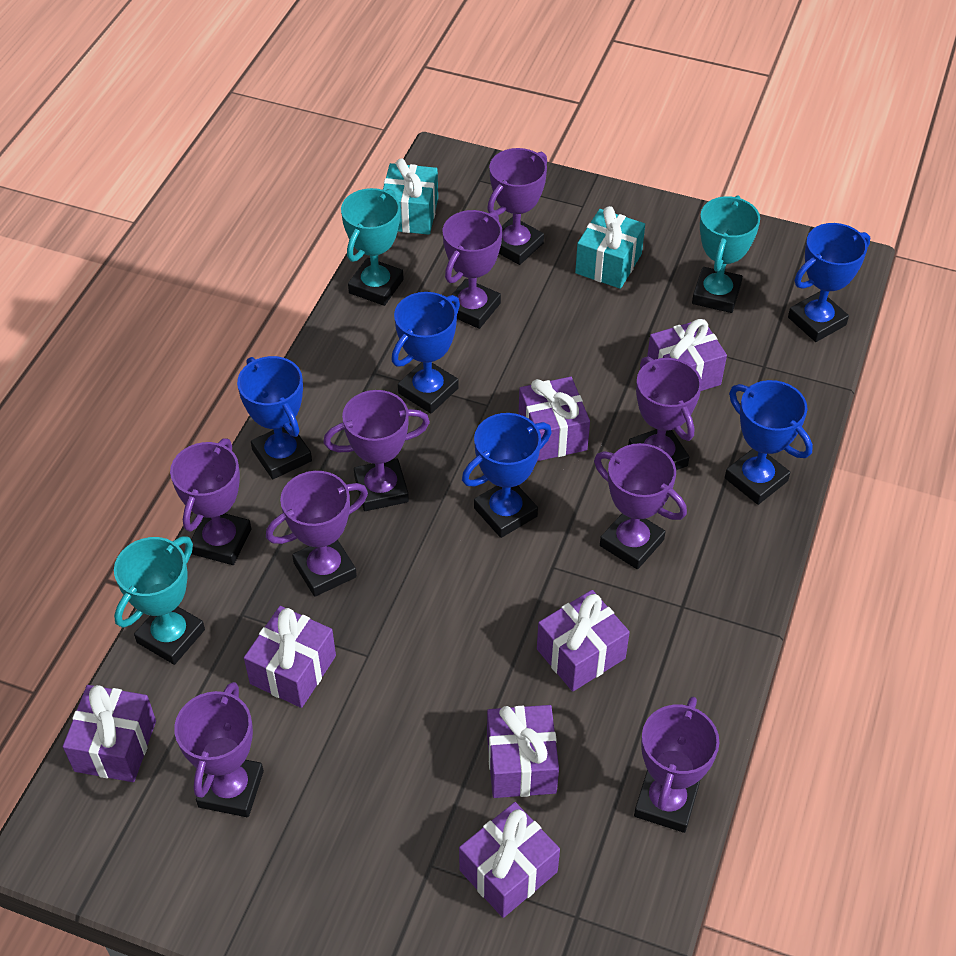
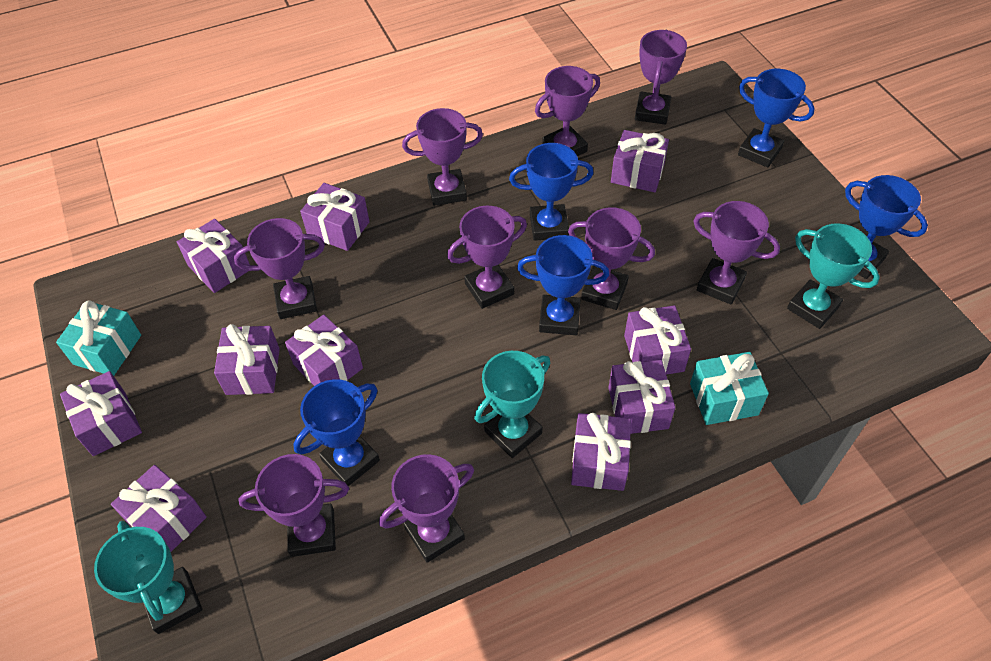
purple gift: [63,685,156,782] [244,606,336,708] [459,802,560,918] [487,705,559,798] [519,377,590,461] [537,590,630,692] [647,319,727,391] = 7 -> [60,371,142,456] [111,465,207,552] [177,219,250,293] [214,324,280,395] [285,315,363,386] [300,183,370,251] [571,413,631,491] [608,360,675,434] [611,130,669,192] [624,305,691,375] = 10

